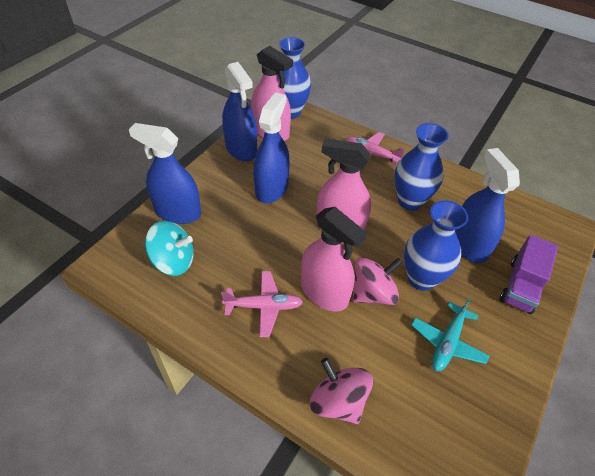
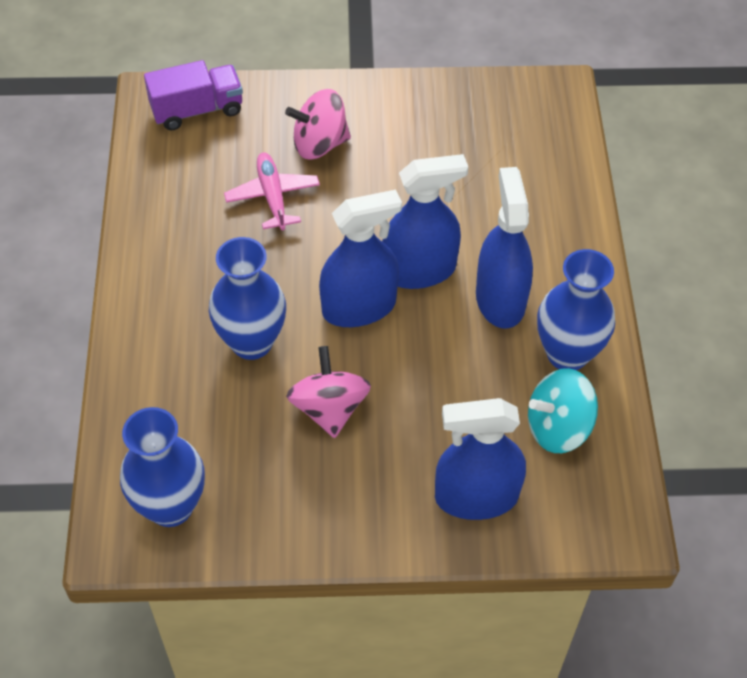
pink plane: [221,271,303,337] [345,132,405,165] = 2 -> [224,153,320,230] = 1
pink spray bottle: [251,46,293,141] [301,207,367,311] [316,138,371,231] = 3 -> none = 0
turquoise plane: [411,298,489,371] = 1 -> none = 0

